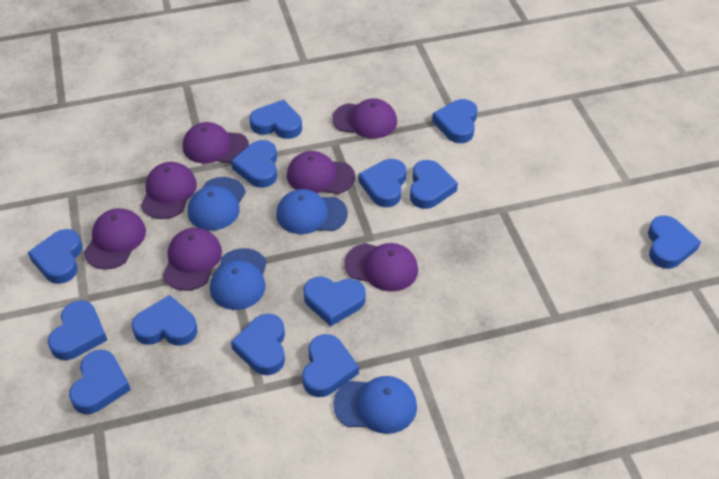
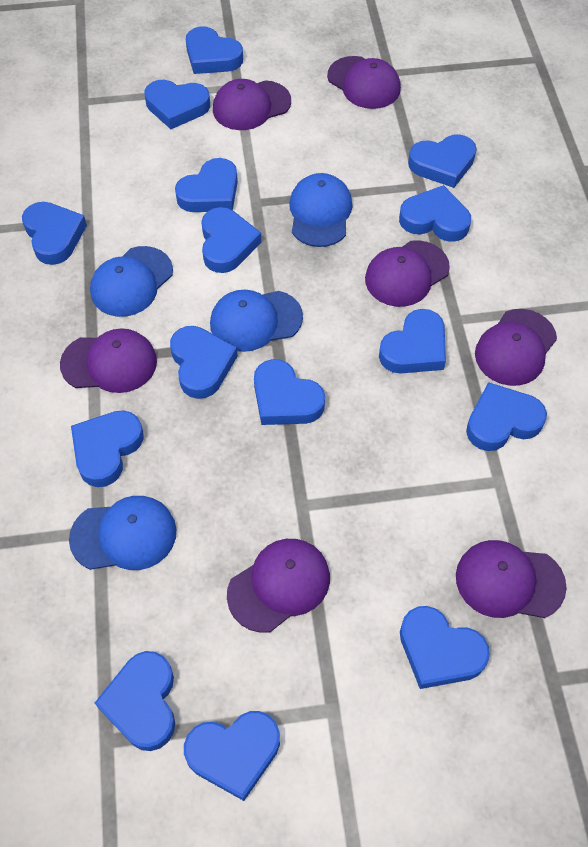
blue heart: [28,229,83,284] [48,300,107,360] [69,350,131,414] [132,295,198,346] [231,140,277,188] [231,314,285,375] [249,100,302,139] [302,334,359,397] [303,276,366,326] [359,159,406,207] [410,160,458,209] [432,99,477,143] [648,216,701,269] = 13 -> [22,202,87,265] [71,410,144,487] [95,651,175,751] [144,80,210,129] [170,326,238,399] [175,158,238,212] [184,711,280,801] [186,27,243,74] [201,207,262,273] [254,359,325,425] [379,309,446,374] [399,185,471,242] [400,606,490,689] [408,134,477,188] [466,382,547,451] = 15

